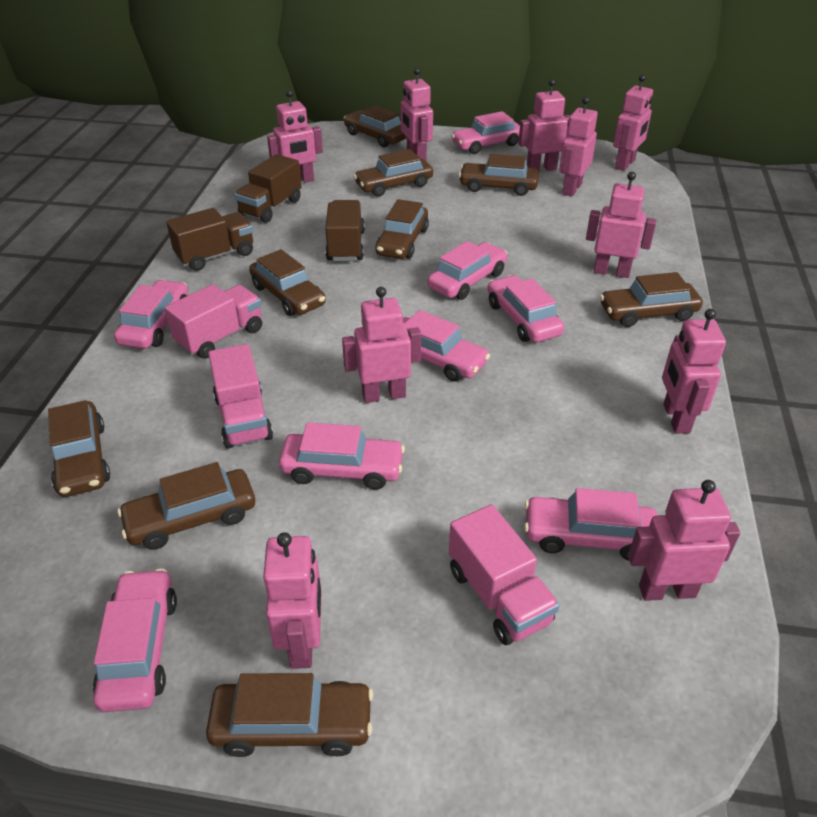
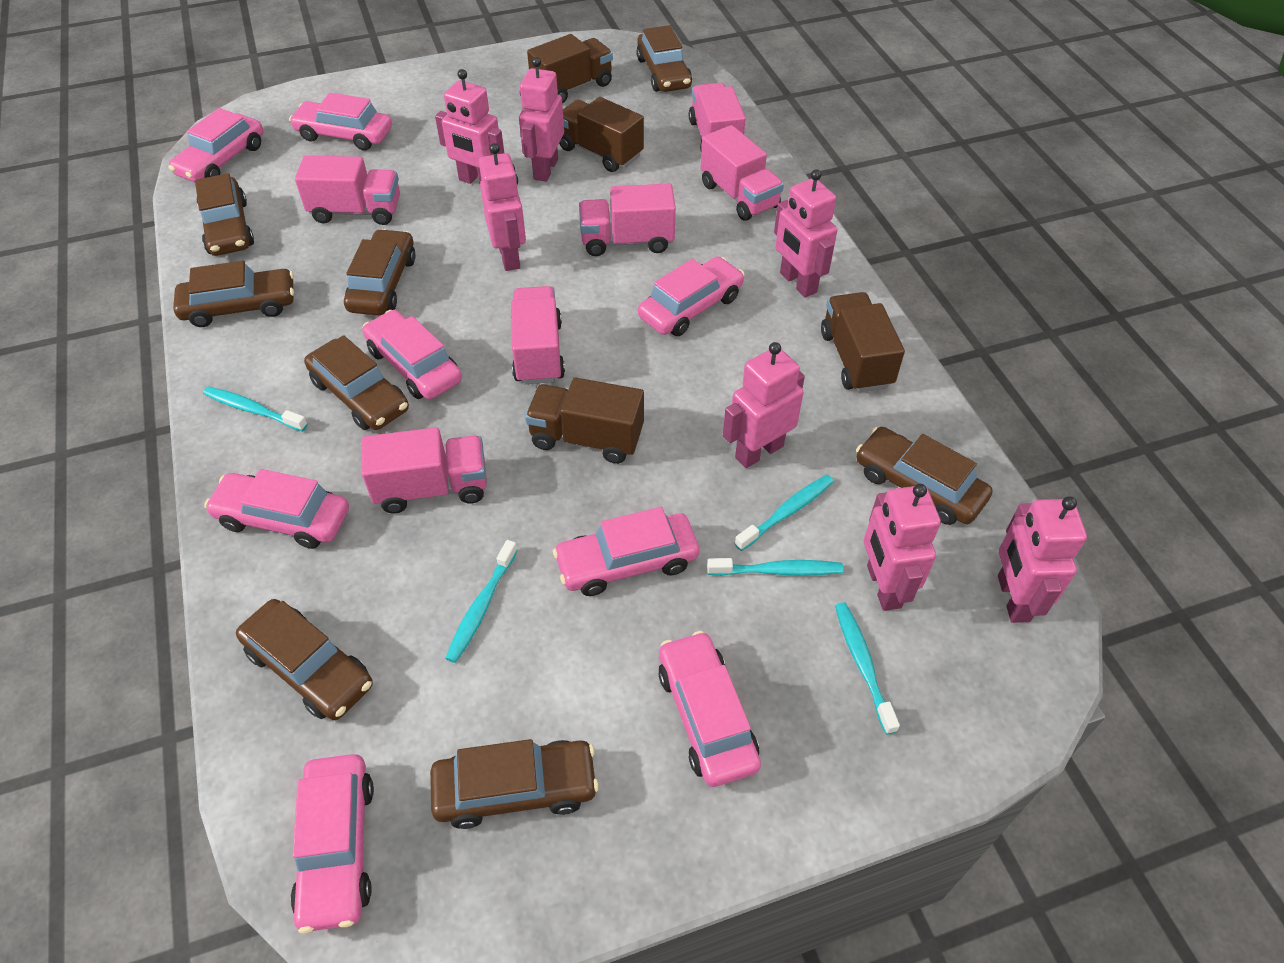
brown car: [48,400,110,497] [118,462,255,550] [206,673,373,757] [249,249,326,316] [344,105,407,147] [353,149,433,197] [375,199,429,259] [459,154,539,196] [600,272,703,327] = 9 -> [173,261,294,327] [195,173,254,256] [236,599,373,720] [304,335,409,430] [344,229,416,315] [430,739,599,829] [637,25,692,92] [856,427,992,525] = 8
brown truck: [166,208,253,271] [235,154,301,223] [325,200,365,261] = 3 -> [525,377,644,464] [527,34,613,103] [559,97,644,172] [821,292,905,392] = 4
pink robot: [263,532,322,669] [267,90,323,183] [342,287,421,403] [401,68,433,161] [518,79,570,172] [559,97,598,197] [586,172,657,278] [613,74,653,171] [628,480,740,601] [662,309,726,434] = 10 -> [435,69,504,184] [479,143,526,271] [519,57,564,182] [723,342,805,468] [774,169,837,298] [864,484,941,611] [998,496,1087,623] = 7
pink truck: [165,284,262,359] [208,344,273,449] [449,504,560,645] = 3 -> [295,155,400,225] [362,427,487,514] [511,286,565,384] [579,183,676,256] [689,83,746,152] [700,125,784,221] = 6
turquoise toothbrush: none = 0 -> [203,387,308,431] [445,540,518,663] [707,558,843,576] [734,475,834,551] [835,602,900,735] = 5

